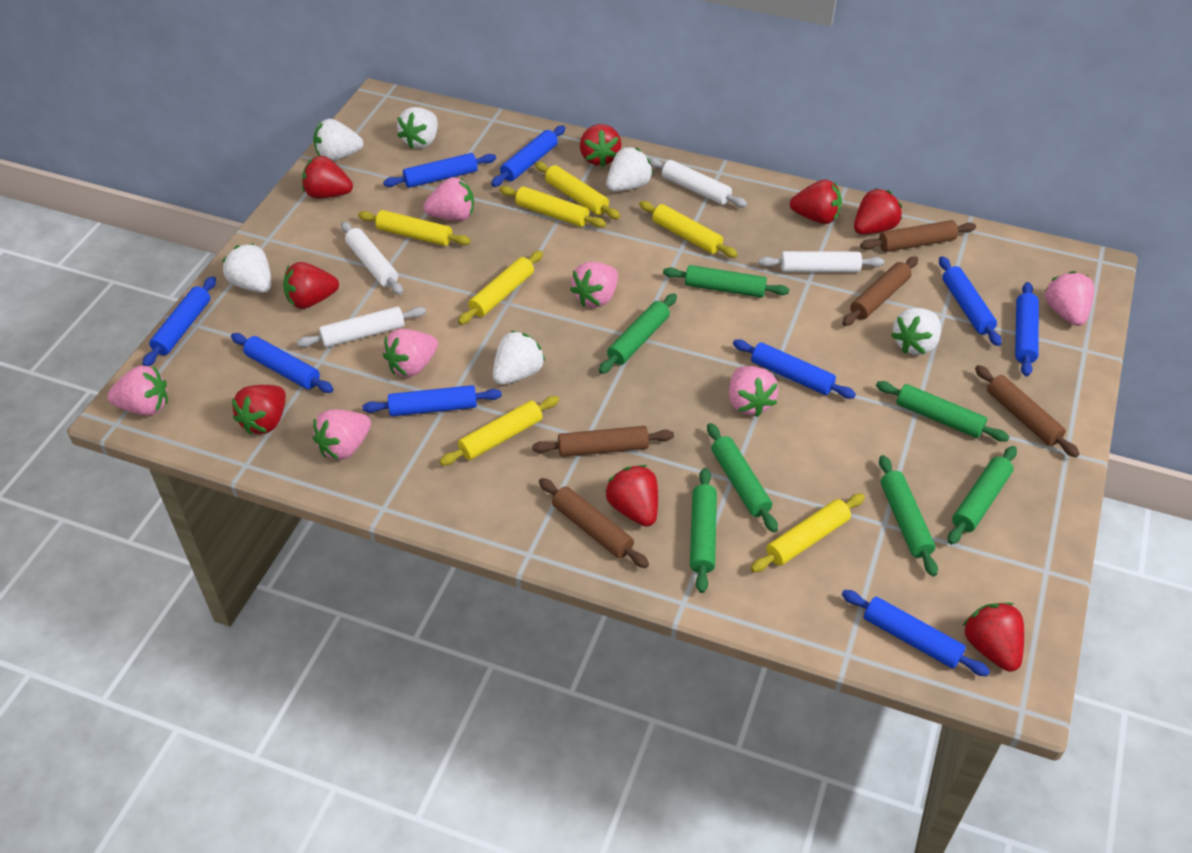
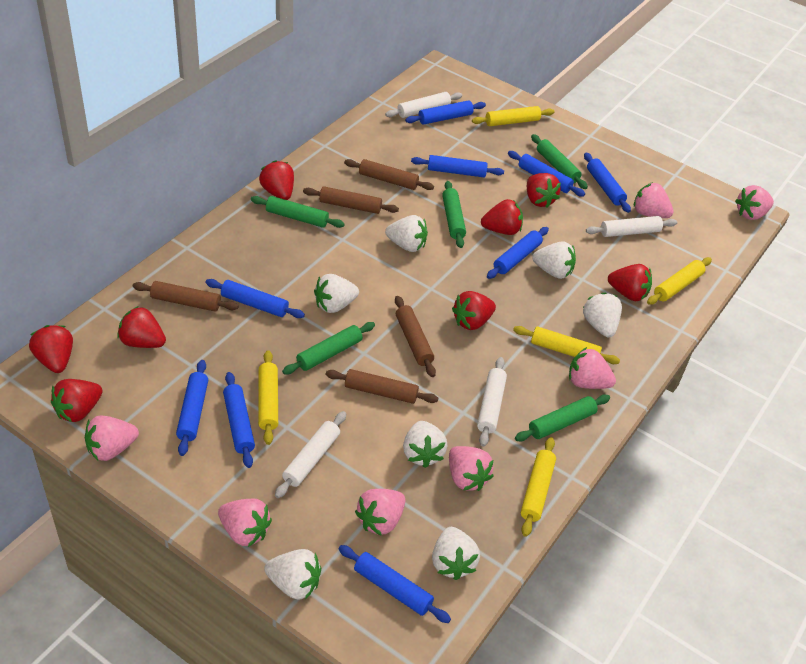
green rolling pin: [599,293,677,374] [663,265,789,298] [690,468,717,593] [707,423,778,532] [876,381,1009,442] [879,455,938,576] [948,446,1017,545] = 7 -> [251,196,345,228] [282,322,375,374] [442,181,466,248] [515,394,610,442] [531,134,588,189] = 5
white strawberry: [222,243,271,293] [313,119,363,161] [397,107,438,149] [493,331,545,385] [606,147,653,191] [891,308,941,355] = 6 -> [264,549,321,600] [314,274,359,313] [385,215,428,252] [403,421,447,468] [432,527,480,580] [532,241,576,279] [583,292,622,337] = 7
yellow rolling pin: [358,210,471,246] [440,396,559,466] [458,250,543,325] [499,186,606,228] [535,162,620,219] [639,201,738,258] [751,493,865,572] = 7 -> [258,350,278,445] [472,106,554,126] [513,326,620,364] [521,437,556,537] [647,257,712,305] = 5

